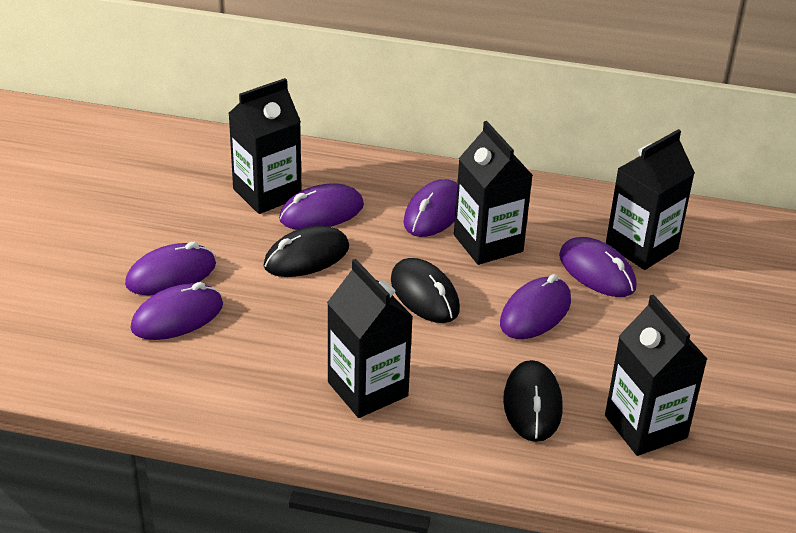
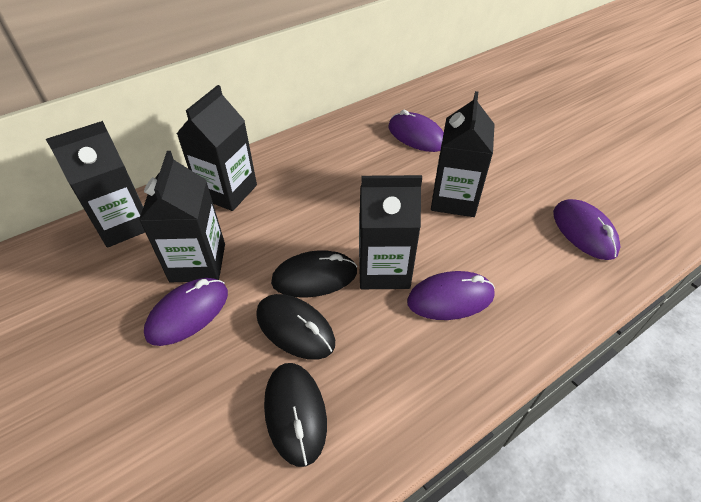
purple mouse: [125,242,216,295] [130,282,223,340] [279,184,364,230] [403,179,457,237] [500,274,571,339] [559,237,637,297] = 6 -> [144,278,228,346] [389,110,444,152] [407,271,495,320] [553,199,621,260] = 4

